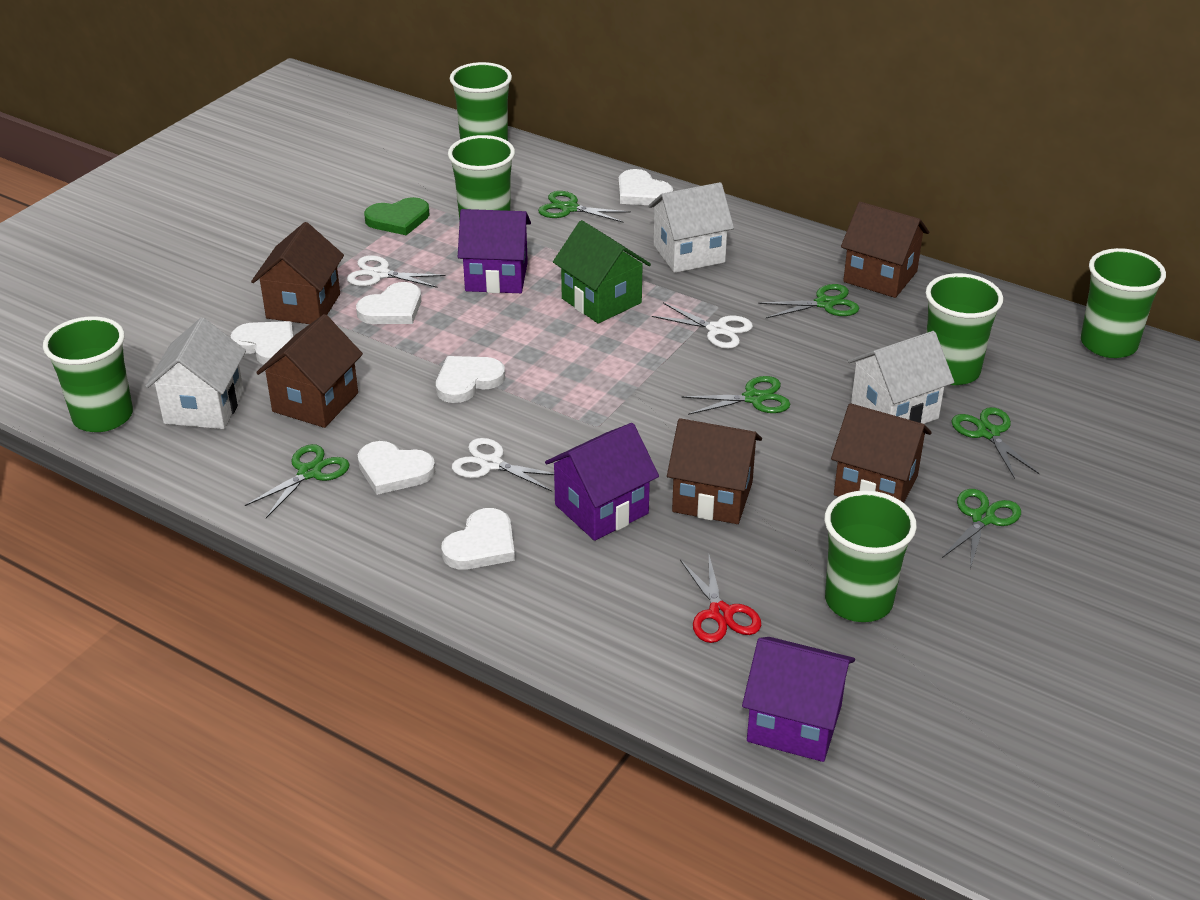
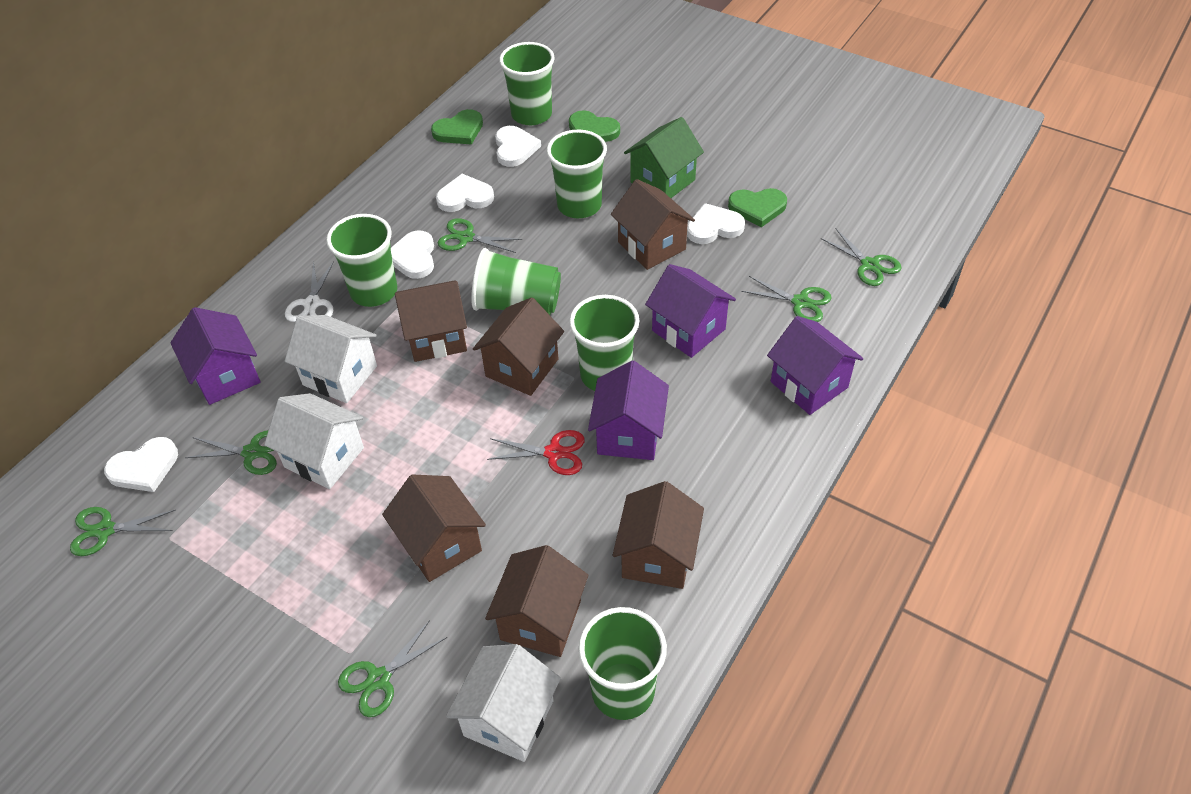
brown house: [251,222,344,324] [256,314,363,428] [667,418,762,524] [831,403,932,503] [841,202,929,298] = 5 -> [382,474,486,582] [395,280,467,362] [473,297,564,396] [485,545,588,657] [611,179,695,270] [613,481,704,589] = 6
green heart: [364,197,430,235] = 1 -> [431,109,483,145] [569,110,620,142] [728,188,787,227] = 3
purple house: [458,209,531,293] [545,423,659,541] [742,637,855,762] = 3 -> [170,307,261,405] [588,361,669,460] [645,264,736,358] [767,316,863,415] = 4
white heart: [230,321,293,365] [356,282,422,324] [358,441,435,495] [436,356,505,403] [441,508,515,570] [618,169,673,205] = 6 -> [104,437,178,492] [391,231,434,279] [436,174,494,212] [495,126,541,167] [687,203,745,244] = 5
white scissors: [347,255,446,288] [452,438,554,492] [652,303,753,349] = 3 -> [285,261,334,322] = 1

